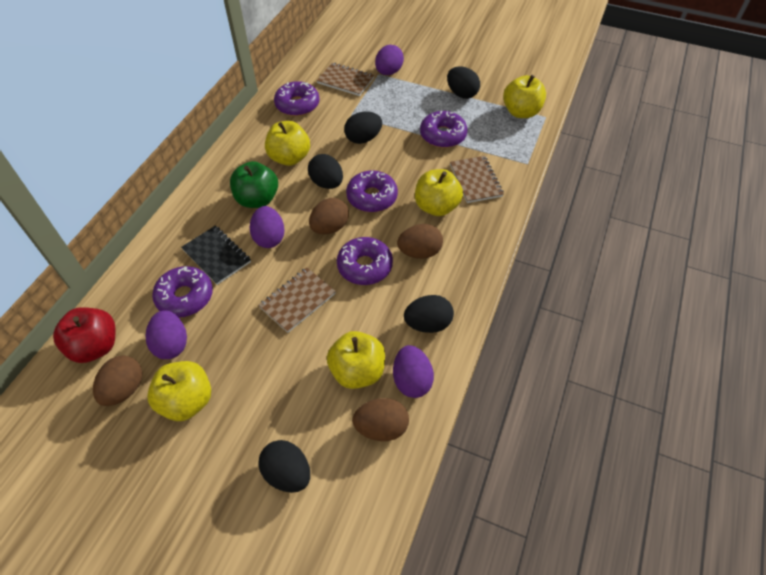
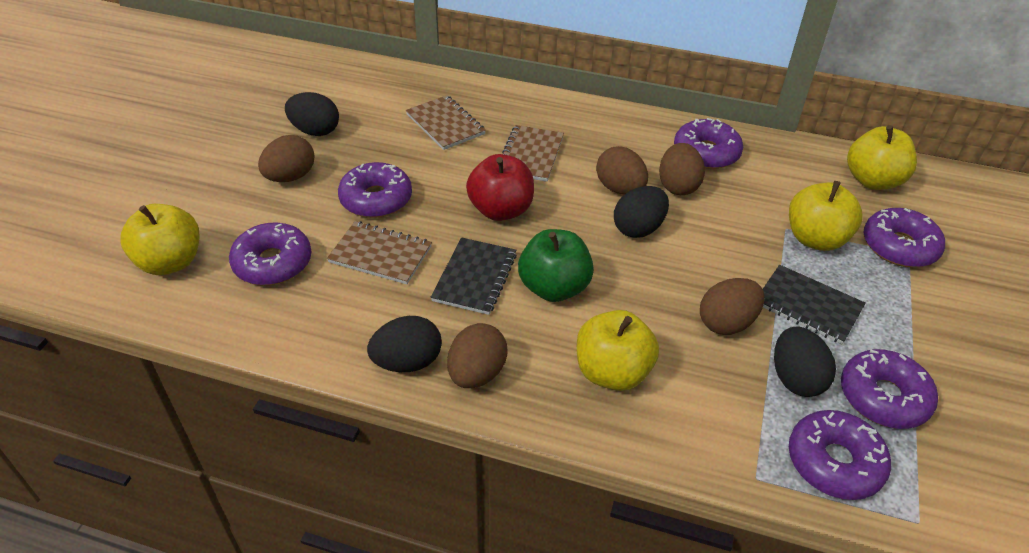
black egg: [258,440,310,493] [308,154,343,189] [344,112,382,144] [404,295,454,333] [447,67,480,99] = 5 -> [285,92,339,136] [367,316,442,372] [614,186,669,238] [774,327,836,397] = 4
black notebook: [181,226,251,285] = 1 -> [431,237,517,315] [763,265,865,344] = 2
brown egg: [93,356,142,406] [309,198,349,234] [352,398,409,441] [397,224,443,259] = 4 -> [258,135,314,182] [447,323,508,388] [596,146,648,195] [659,143,705,195] [700,278,764,335] = 5
purple donut: [152,266,213,317] [274,81,320,116] [337,237,393,285] [346,170,398,212] [420,111,468,148] = 5 -> [229,222,311,285] [338,162,412,218] [674,118,743,169] [789,410,891,500] [841,349,938,429] [863,208,945,267] = 6
purple egg: [146,310,187,359] [250,206,285,248] [375,45,404,75] [393,345,434,398] = 4 -> none = 0
yellow apple: [147,361,211,421] [265,121,310,166] [327,331,385,389] [415,169,463,216] [503,75,546,118] = 5 -> [120,204,199,275] [577,310,659,391] [789,181,863,251] [847,125,917,190] = 4

